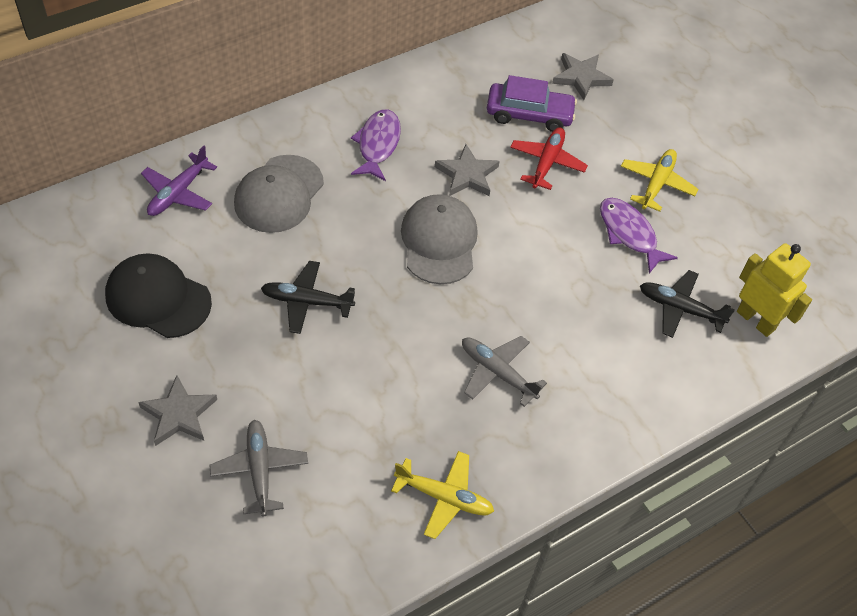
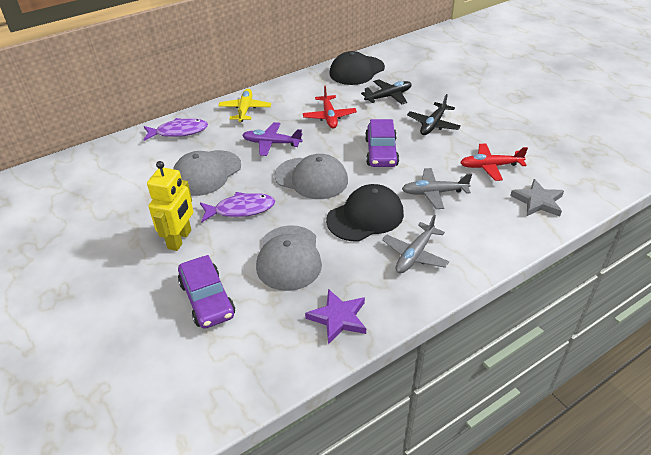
black cap: [105,253,212,338] = 1 -> [326,184,404,241] [329,51,385,85] = 2
grey cap: [234,155,324,233] [401,194,478,284] = 2 -> [173,150,241,196] [256,225,322,291] [274,154,348,199] = 3
grey star: [138,375,217,446] [435,144,500,196] [552,53,614,100] = 3 -> [510,179,564,217] = 1
purple car: [487,75,577,132] = 1 -> [178,255,235,329] [365,119,399,167] = 2
purple star: none = 0 -> [305,289,366,344] = 1
red plane: [510,127,588,190] = 1 -> [303,86,357,129] [460,143,528,181] = 2
yellow plane: [391,451,494,539] [621,149,698,212] = 2 -> [218,89,271,122] = 1

